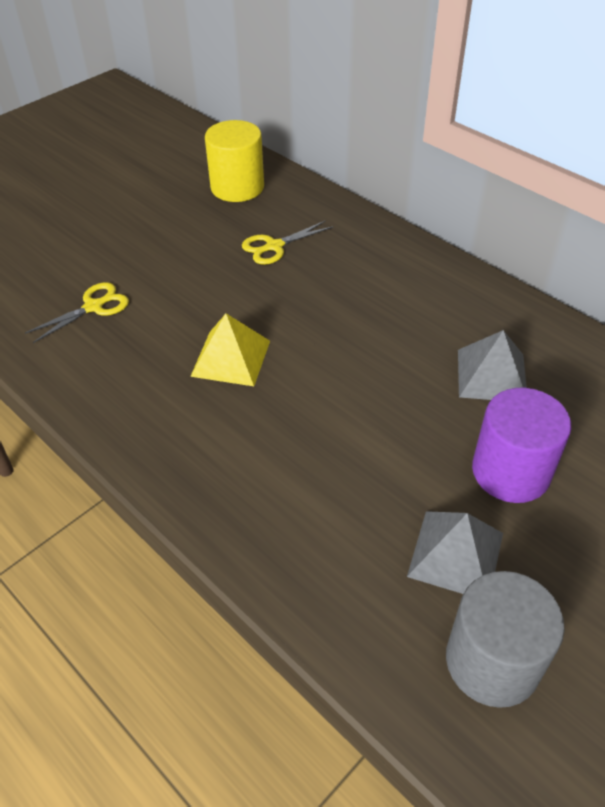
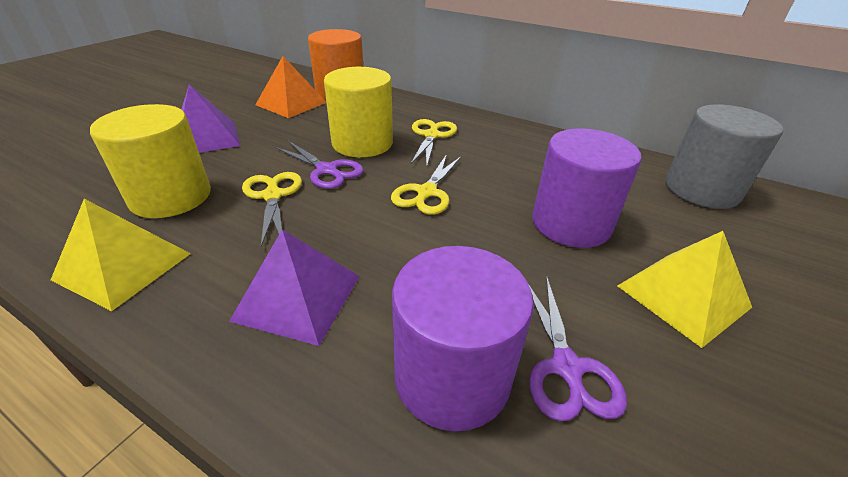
grey pyramid: [407,511,503,594] [458,330,527,400] = 2 -> none = 0
orange cylinder: none = 0 -> [308,29,363,100] = 1
orange pyramid: none = 0 -> [255,56,326,118] = 1
purple cylinder: [472,388,571,503] = 1 -> [392,246,534,431] [532,128,641,248] = 2
purple pyramid: none = 0 -> [181,84,240,153] [229,230,360,346] = 2
purple scissors: none = 0 -> [275,141,364,189] [529,275,627,421] = 2
yellow cylinder: [205,120,264,202] = 1 -> [90,104,211,218] [324,67,393,157] = 2
yellow pyramid: [190,313,270,386] = 1 -> [51,199,191,311] [617,231,752,348] = 2
yellow scissors: [25,282,129,343] [242,221,333,265] = 2 -> [242,172,302,246] [391,154,462,215] [411,119,457,165] = 3

